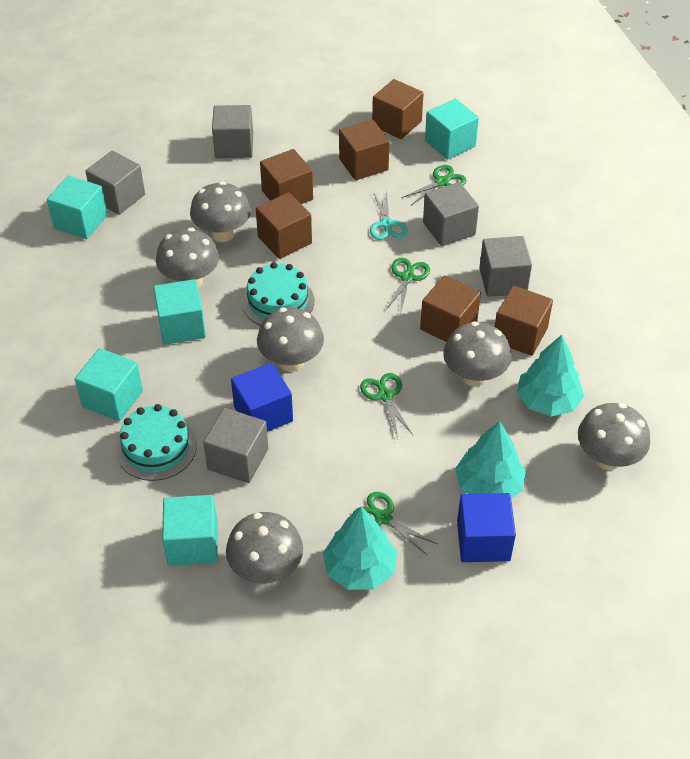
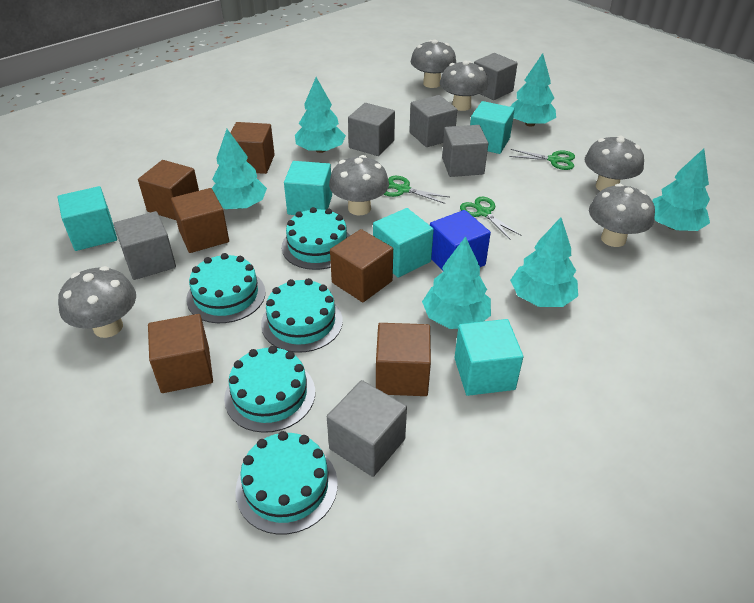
blue cube: [231,363,293,432] [457,493,516,562] = 2 -> [430,210,491,270] = 1
green scissors: [353,492,437,556] [360,373,413,438] [386,258,430,314] [402,165,467,205] = 4 -> [384,176,449,204] [460,197,522,240] [509,149,575,170] = 3
grey cube: [85,151,145,215] [203,408,268,483] [212,105,253,158] [423,182,479,246] [479,236,532,297] = 5 -> [113,211,176,280] [327,380,407,477] [348,103,395,156] [409,95,457,147] [442,125,489,177] [474,53,518,100] = 6
turquoise cake: [116,404,197,481] [242,262,314,326] = 2 -> [186,253,266,323] [224,346,315,433] [235,431,338,535] [261,278,343,353] [282,207,350,270] = 5
turquoise scissors: [370,190,408,240] = 1 -> none = 0
turquoise tree: [323,507,397,590] [455,421,526,498] [517,335,584,416] = 3 -> [212,129,267,209] [295,77,346,153] [422,236,491,329] [510,53,556,127] [510,217,578,307] [652,148,710,231] = 6

